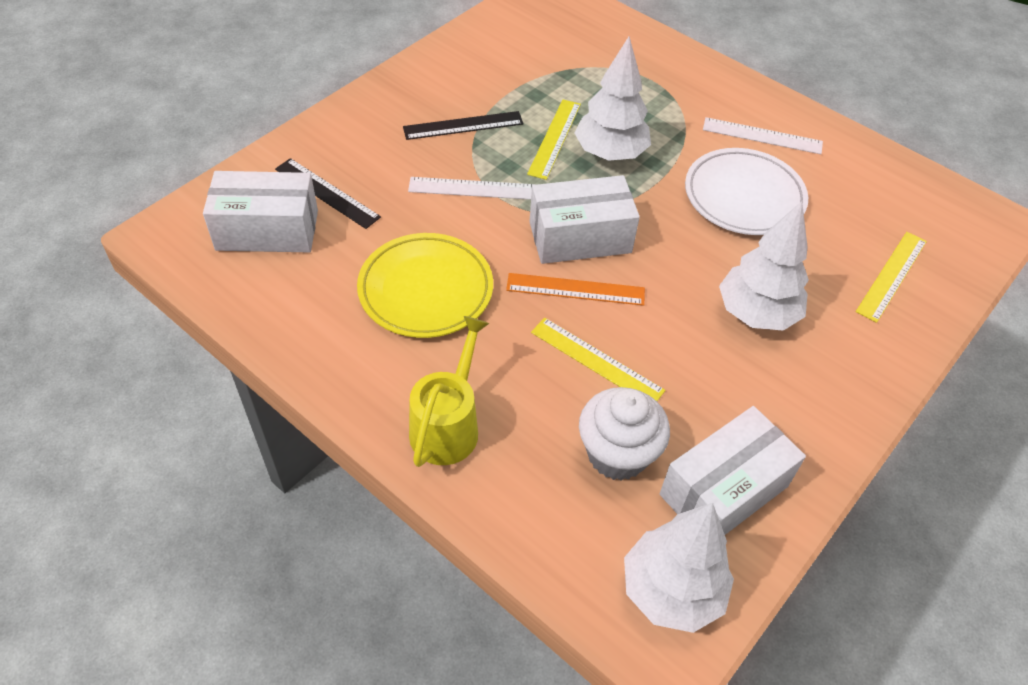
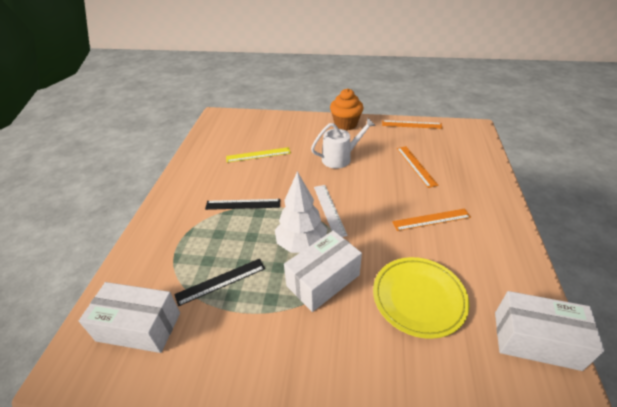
orange cupcake: none = 0 -> [330,88,364,130] = 1
orange ruler: [506,273,645,306] = 1 -> [382,120,443,129] [392,209,471,231] [397,146,439,188] = 3
white cupcake: [579,387,670,481] = 1 -> none = 0
white plate: [685,148,808,235] = 1 -> none = 0
white ruler: [408,177,536,200] [703,117,823,154] = 2 -> [314,185,348,237] = 1
white tree: [574,37,651,161] [624,503,734,633] [719,202,809,331] = 3 -> [275,171,327,253] = 1
white watering can: none = 0 -> [311,118,376,169] = 1
yellow ruler: [527,100,581,180] [531,318,665,401] [856,232,927,323] = 3 -> [226,147,291,163] = 1
yellow watering can: [409,316,489,467] = 1 -> none = 0

